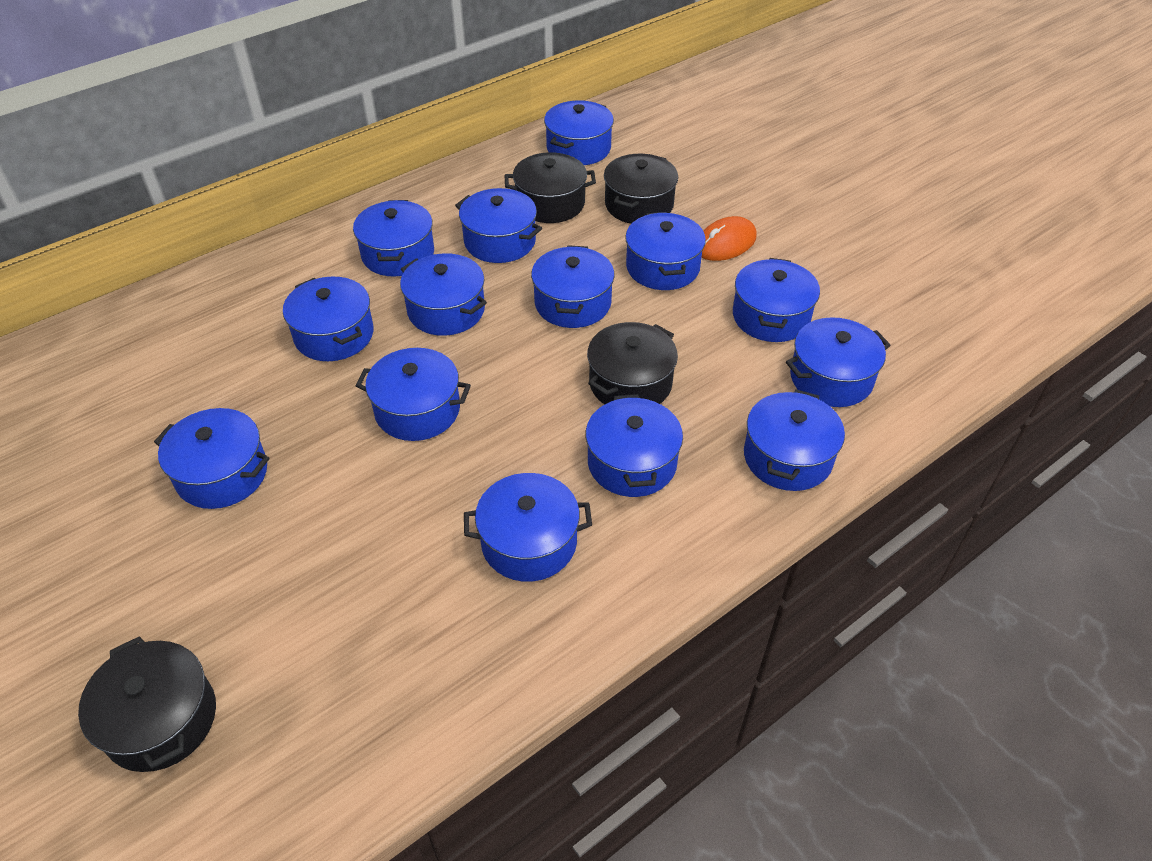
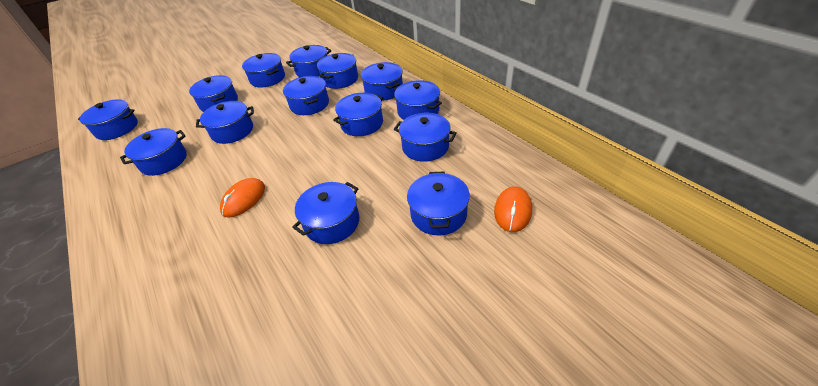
black pot: [78,636,216,772] [505,152,596,223] [587,322,678,405] [604,154,678,224] = 4 -> none = 0
orange mouse: [702,216,757,261] = 1 -> [220,178,265,217] [494,186,532,232] = 2

